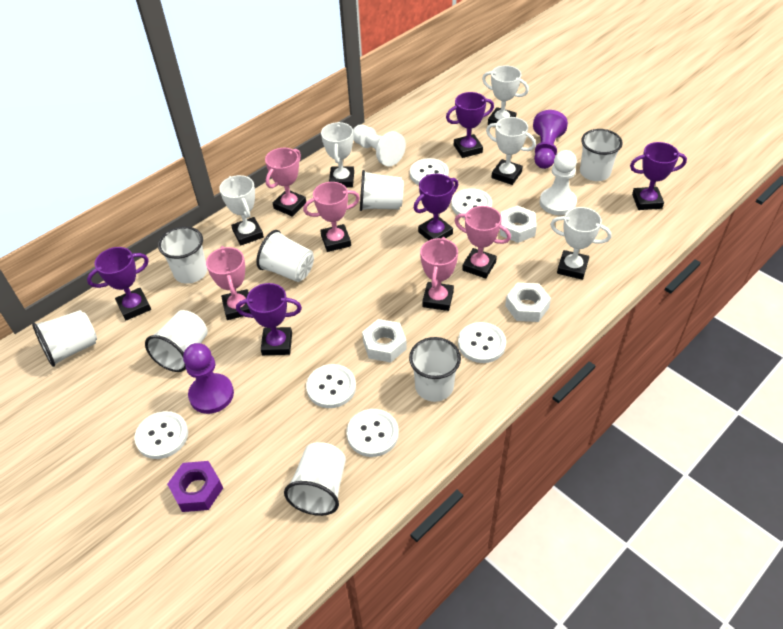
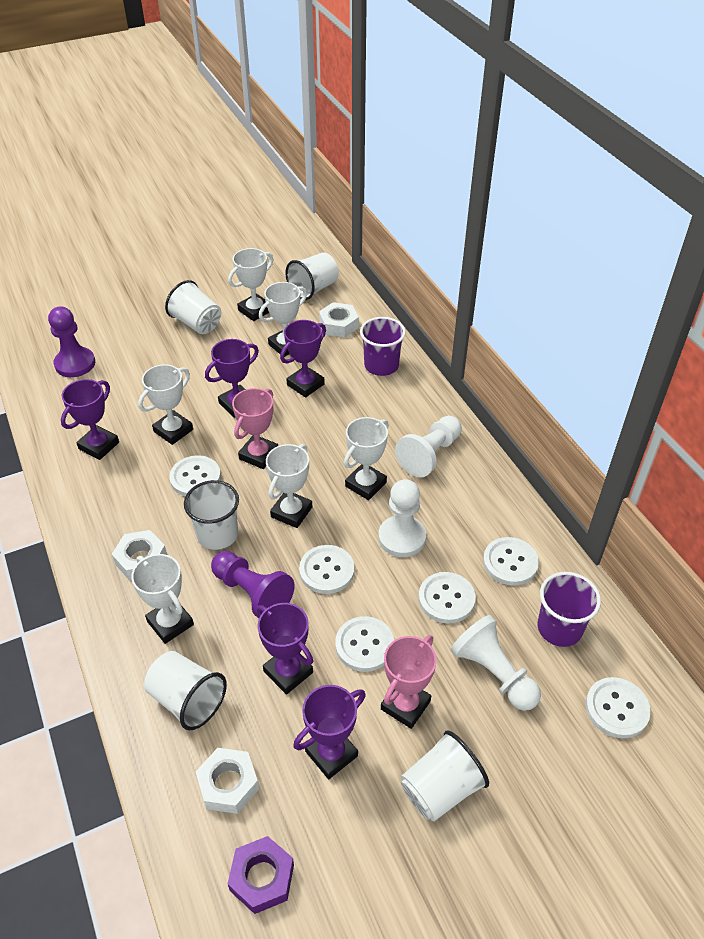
pink trophy: [206,246,251,320] [265,148,306,217] [303,182,360,252] [420,237,458,311] [454,206,511,279] = 5 -> [232,388,278,469] [381,635,437,729] = 2
purple cup: none = 0 -> [360,317,406,376] [538,572,601,647] = 2
white cup: [32,310,97,367] [145,310,208,372] [158,226,207,284] [256,230,314,282] [284,442,346,516] [360,170,404,211] [409,337,461,402] [580,129,623,181] = 8 -> [144,651,227,731] [165,280,221,334] [184,480,239,550] [285,252,339,300] [401,731,489,822] = 5
white pawn: [353,125,406,166] [540,150,577,215] = 2 -> [378,479,426,557] [395,416,462,477] [451,615,541,711] = 3
white trophy: [219,175,264,245] [321,122,354,187] [482,65,529,127] [486,117,536,185] [550,207,612,280] = 5 -> [131,554,194,644] [138,364,193,445] [228,248,274,321] [259,282,307,357] [266,444,312,528] [344,417,389,500] = 6

